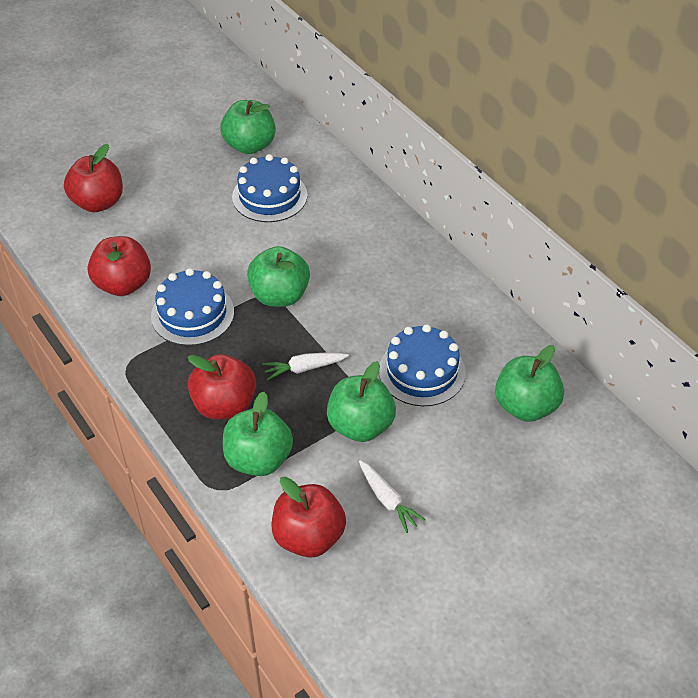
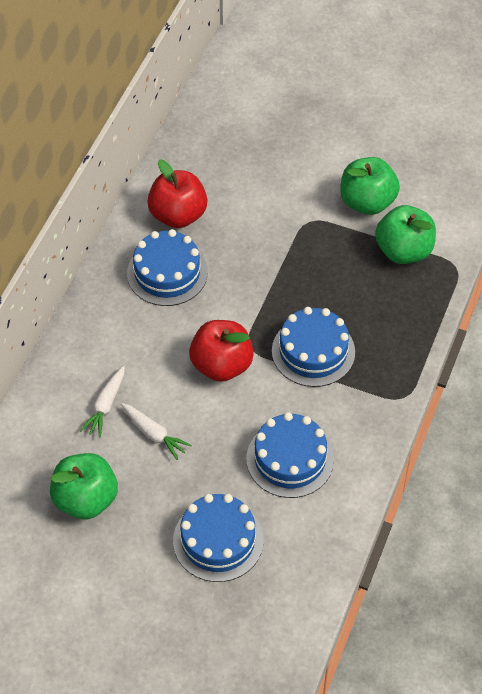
blue cake: [151,268,234,346] [232,154,308,222] [379,324,466,406] = 3 -> [127,229,208,306] [173,494,264,582] [247,412,334,498] [272,307,355,387] = 4
green apple: [220,100,276,154] [223,392,293,476] [247,246,310,307] [327,361,396,442] [495,345,564,422] = 5 -> [50,453,118,519] [340,157,400,215] [375,205,436,264] = 3
red apple: [64,144,123,212] [88,236,151,296] [188,354,256,420] [272,477,346,558] = 4 -> [147,159,207,228] [189,320,254,382] = 2

